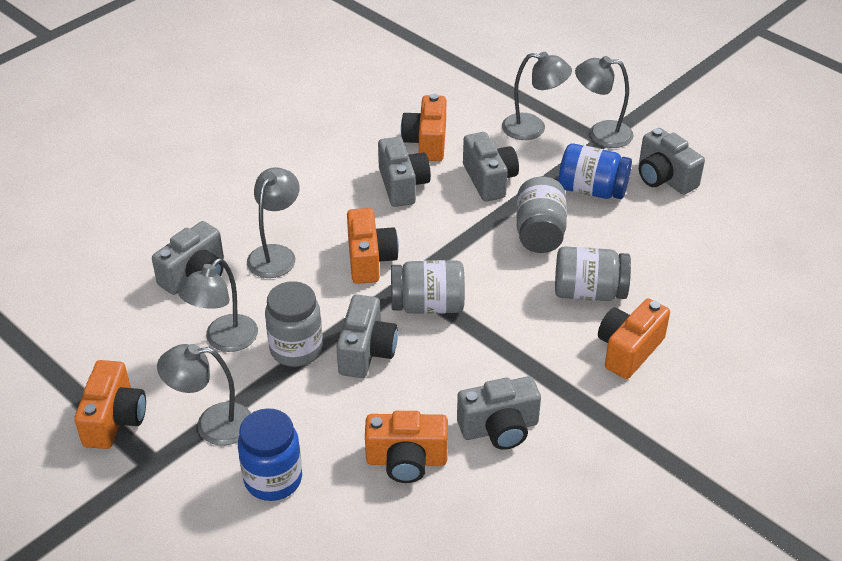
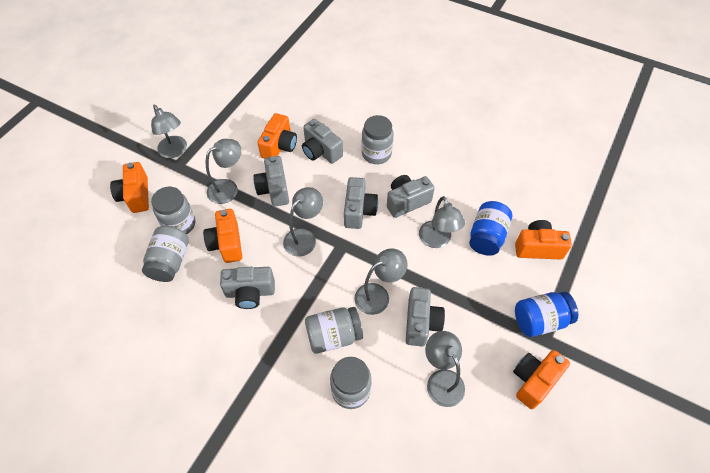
grey jar: [265,281,323,367] [391,260,465,314] [516,177,567,253] [555,246,631,301] = 4 -> [142,226,189,282] [151,187,195,235] [305,307,363,354] [330,357,372,409] [362,115,393,164] = 5
grey lamp: [157,344,251,446] [178,258,258,352] [247,167,300,278] [502,52,572,140] [575,56,634,148] = 5 -> [151,105,187,158] [206,139,241,204] [283,187,323,257] [354,248,408,315] [419,196,465,248] [425,331,465,407] = 6

